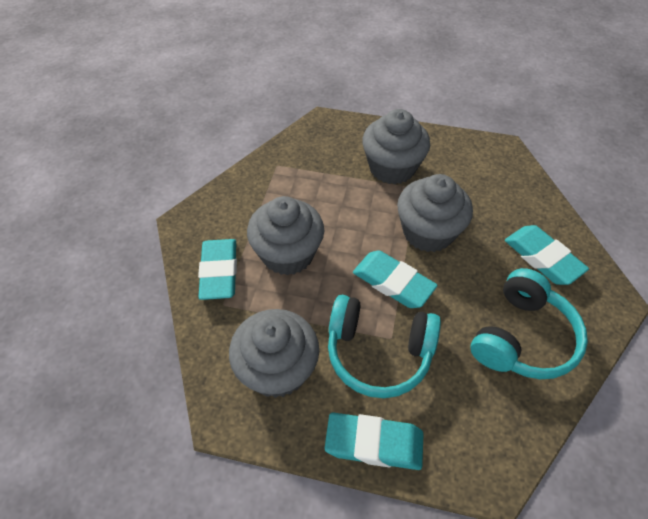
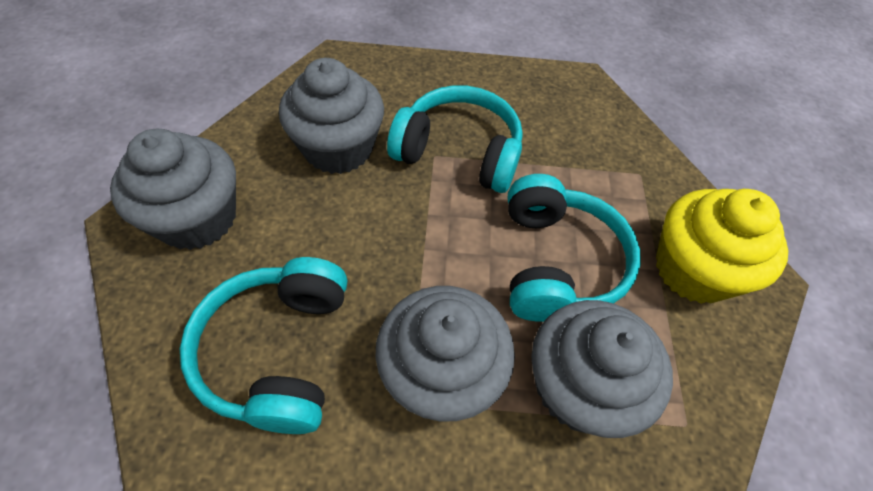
turquoise eraser: [198,239,237,300] [325,412,424,470] [353,250,438,308] [505,225,589,285] = 4 -> none = 0
turquoise headphones: [328,295,441,398] [470,268,588,379] = 2 -> [180,257,347,434] [387,85,523,193] [508,174,641,322] = 3
yellow cupcake: none = 0 -> [656,189,788,304] = 1

